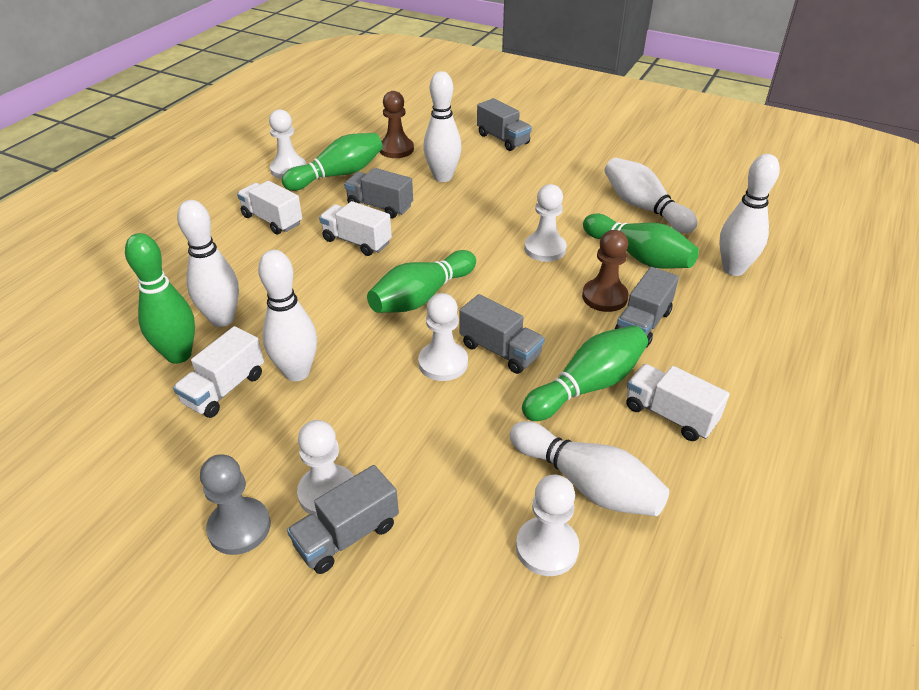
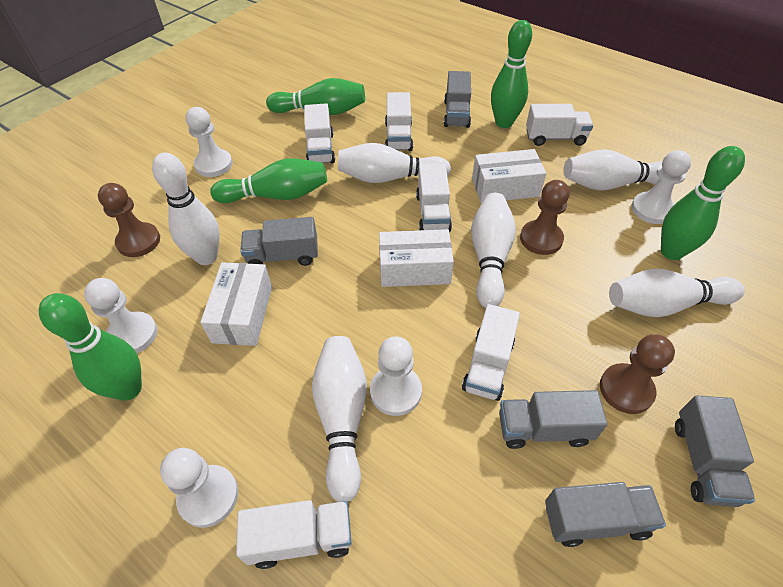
brown pawn: [380,91,414,158] [582,230,629,312] = 2 -> [98,183,160,257] [520,180,570,255] [600,334,675,414] = 3
grey pawn: [200,454,270,555] = 1 -> none = 0
white box: none = 0 -> [200,262,272,346] [379,229,454,287] [472,149,546,203] = 3
white truck: [173,326,264,418] [237,181,302,234] [319,201,392,256] [626,364,730,441] = 4 -> [236,500,352,569] [304,103,335,164] [385,92,413,151] [416,163,452,232] [462,304,520,401] [526,104,593,146] = 6

